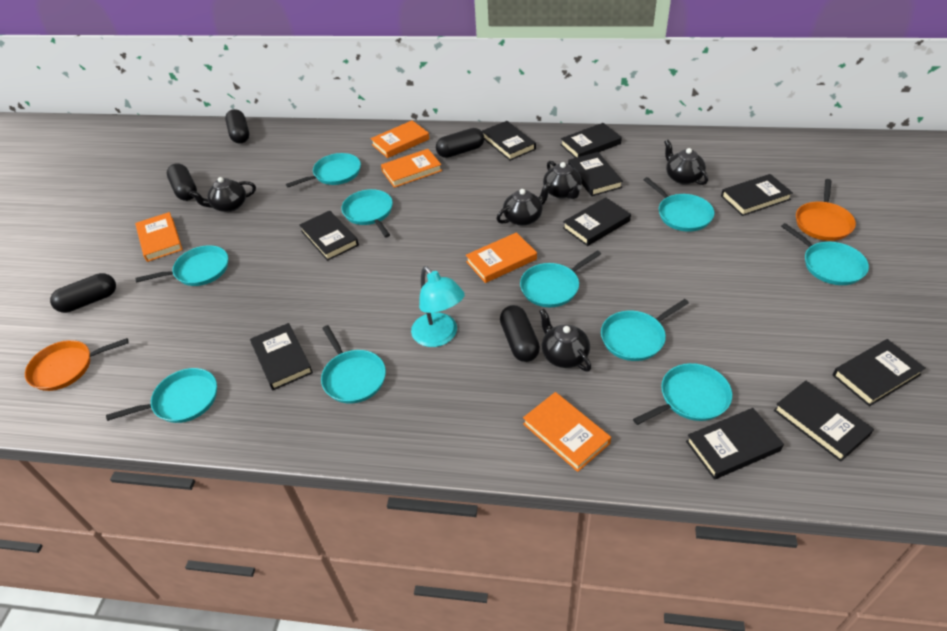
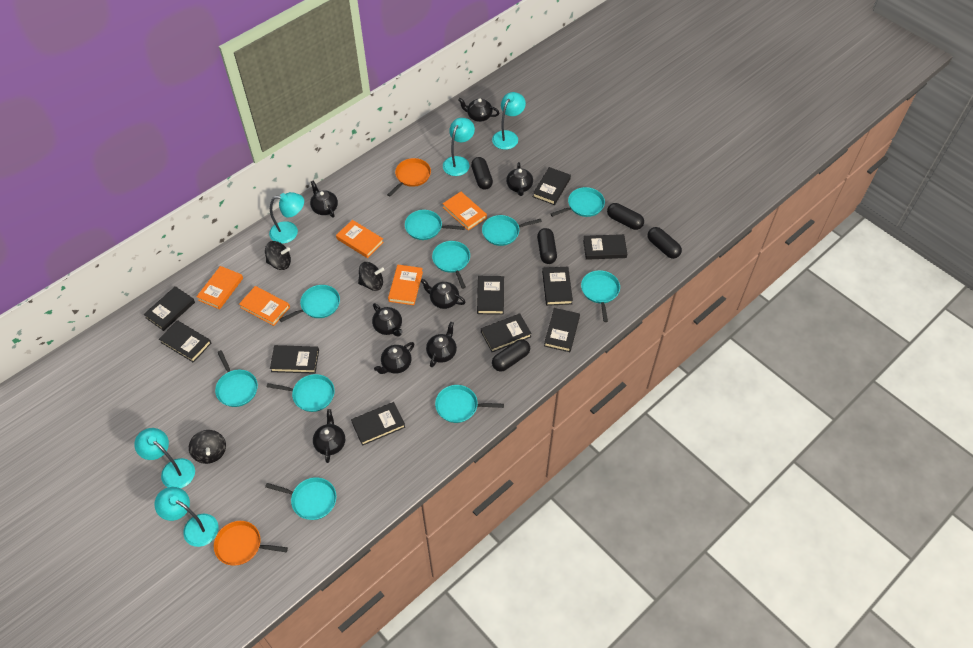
black spinning top: none = 0 -> [189,430,226,464] [265,241,291,270] [358,262,384,291] = 3
black teapot: [189,177,256,212] [497,182,551,226] [539,309,591,372] [543,161,582,199] [664,140,708,185] = 5 -> [310,181,338,218] [313,409,345,463] [372,303,403,337] [374,342,414,374] [421,279,465,309] [426,322,457,367] [458,98,499,122] [506,162,533,196] = 8
turquoise lamp: [411,266,465,347] = 1 -> [134,428,195,488] [154,487,218,547] [269,192,304,244] [443,118,475,176] [492,92,526,150] = 5

